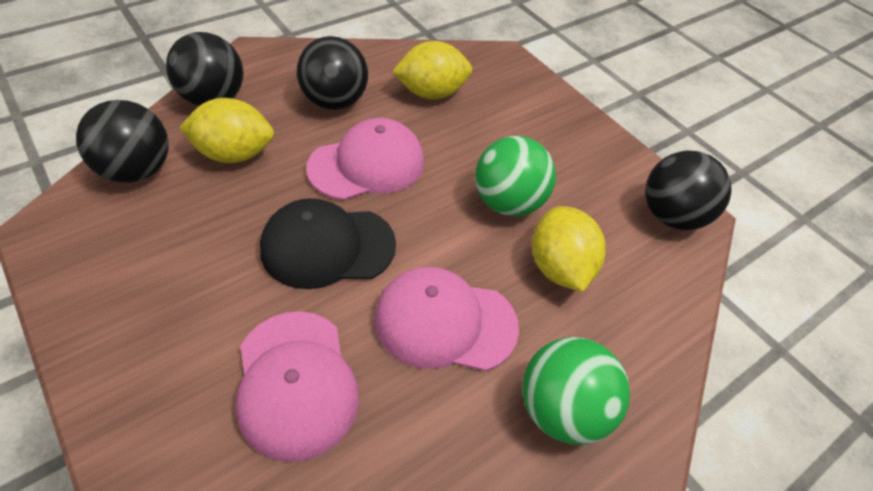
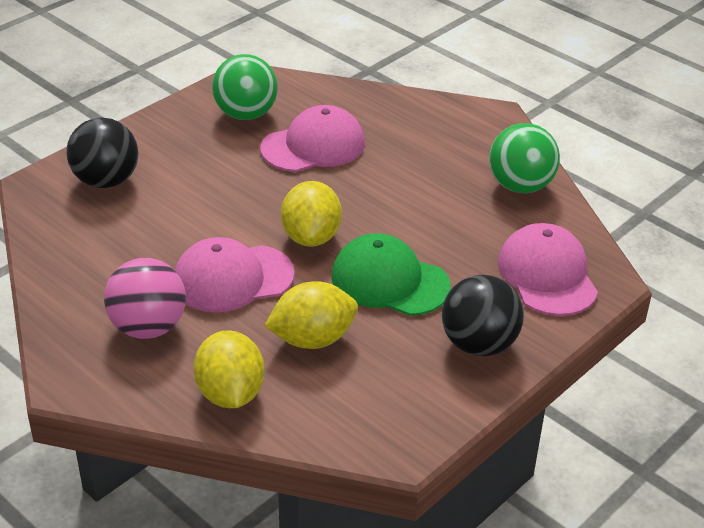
black ball: [76,100,169,183] [166,32,244,106] [297,36,368,110] [645,151,732,230] = 4 -> [66,117,138,188] [442,275,524,356] = 2
black cap: [260,198,396,289] = 1 -> none = 0
green cap: none = 0 -> [331,233,451,316] = 1
pink ball: none = 0 -> [104,258,186,339] = 1

